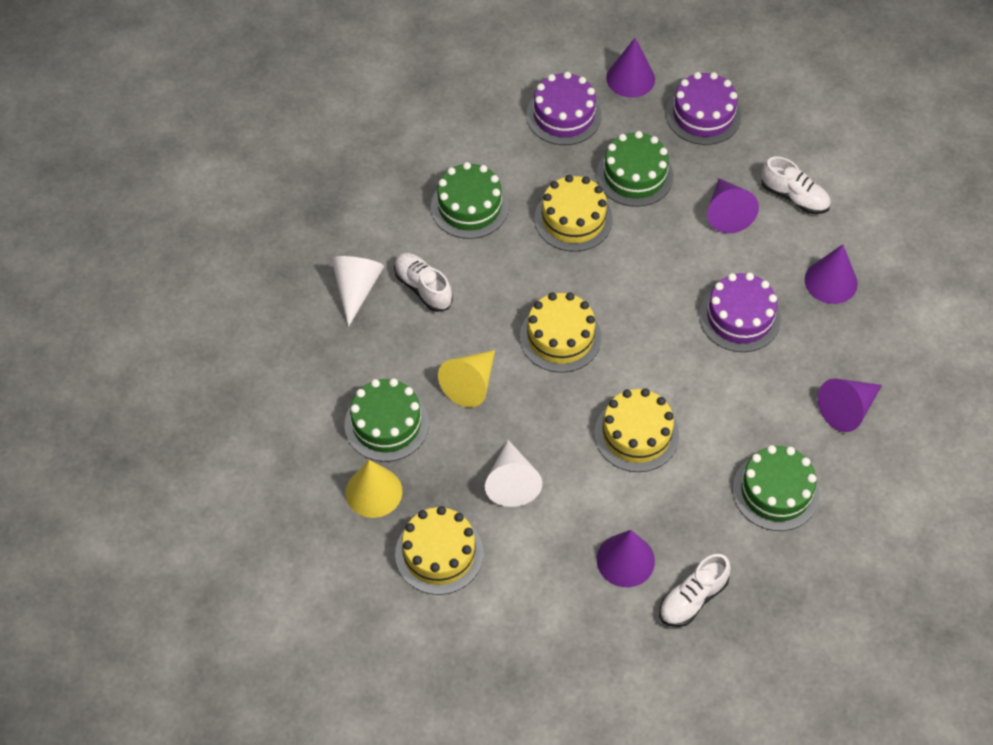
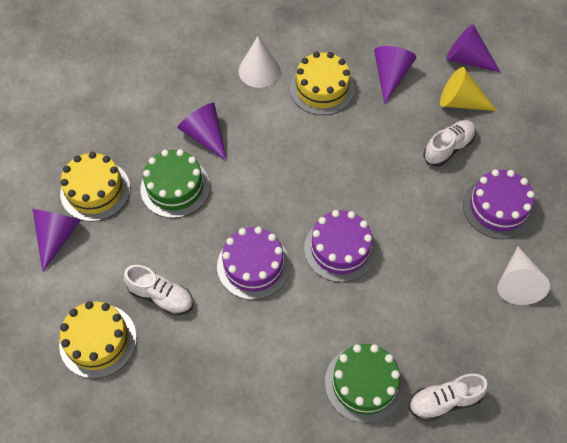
green cake: [345,378,429,462] [431,162,509,239] [596,131,673,207] [733,445,820,531] = 4 -> [140,149,210,218] [325,344,404,423] = 2
purple cone: [597,530,655,587] [606,38,655,98] [707,178,759,233] [805,244,858,304] [818,378,882,432] = 5 -> [33,209,81,272] [177,103,227,161] [374,46,416,104] [446,24,501,73] = 4
yellow cake: [395,506,483,595] [520,292,602,373] [534,175,613,252] [594,388,679,472] = 4 -> [59,301,137,379] [60,152,130,222] [290,52,354,115] = 3
yellow cone: [345,460,402,518] [438,350,495,408] = 2 -> [440,67,497,111] = 1

